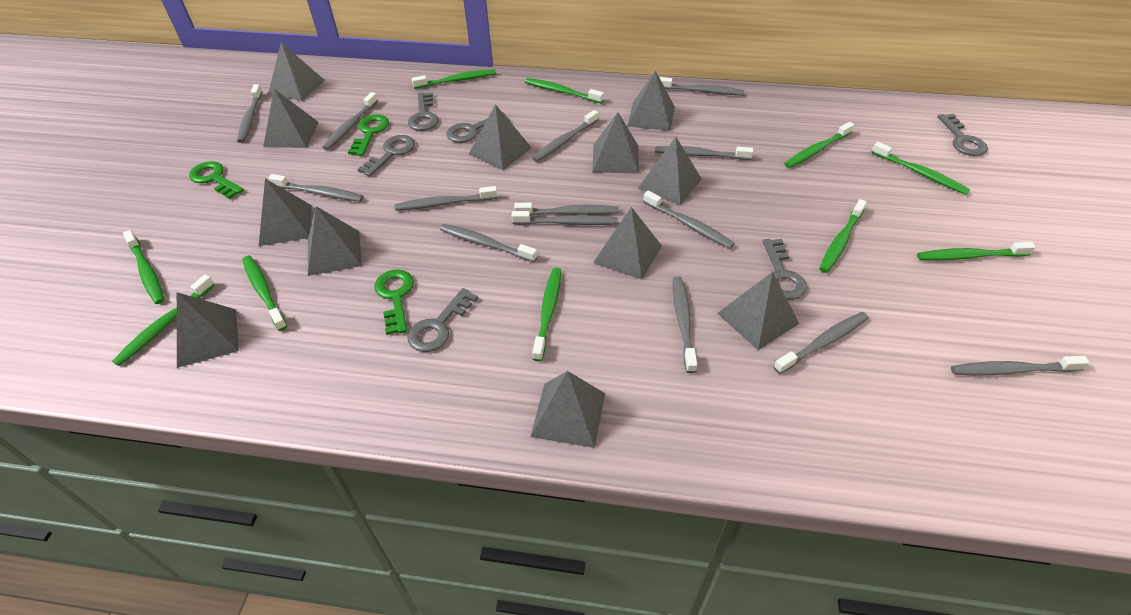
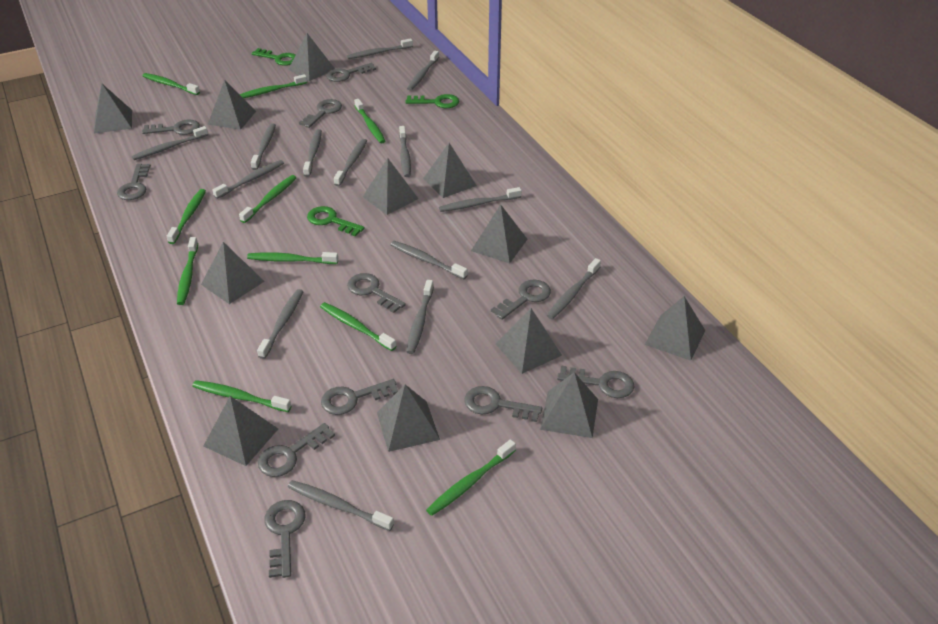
grey key: [357,135,415,176] [407,288,478,352] [408,92,438,131] [447,112,510,143] [763,239,807,300] [938,114,988,156] = 6 -> [117,164,151,200] [142,119,200,135] [258,423,335,477] [264,500,306,578] [299,99,342,128] [321,379,398,415] [326,63,376,82] [347,273,406,313] [464,386,542,422] [491,280,551,320] [557,366,634,398] = 11

